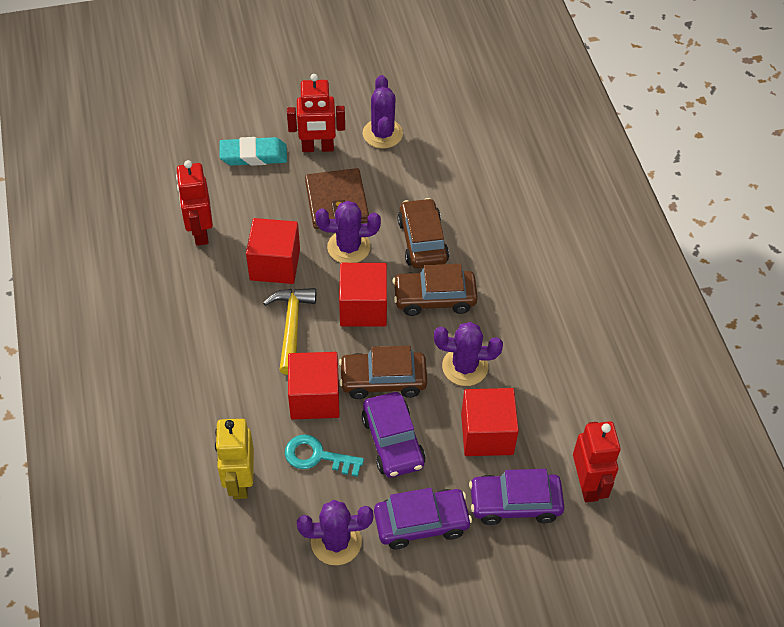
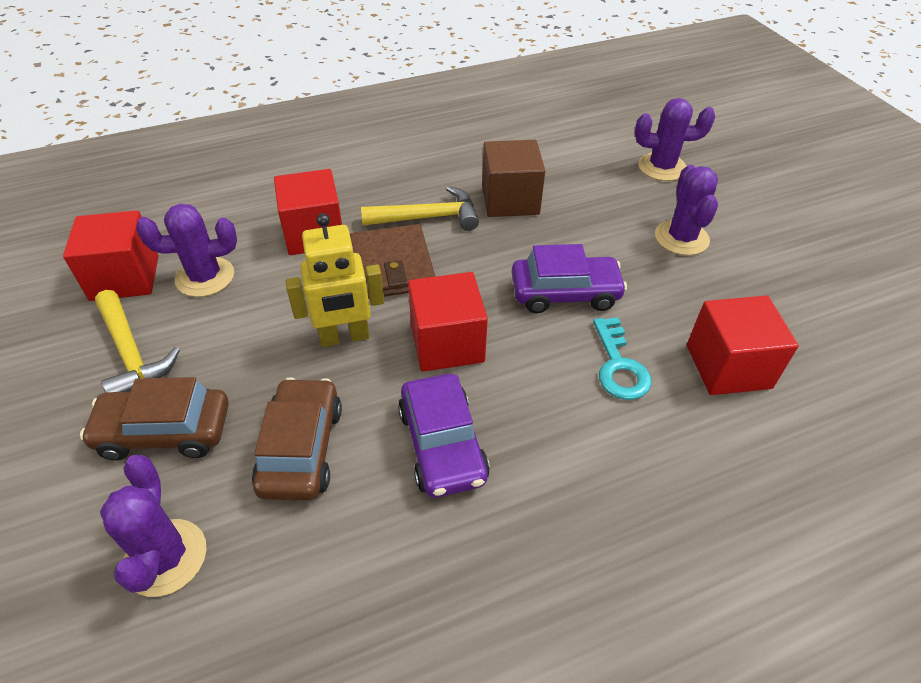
brown car: [339,346,427,399] [393,264,478,316] [397,198,449,268] = 3 -> [80,377,229,460] [252,377,342,501] = 2
brown cube: none = 0 -> [482,140,545,217] = 1
purple car: [361,392,426,477] [374,488,472,550] [469,469,564,525] = 3 -> [398,374,490,498] [512,244,627,313] = 2
red robot: [176,160,213,246] [287,74,345,152] [573,421,621,502] = 3 -> none = 0
turquoise eraser: [220,137,287,166] = 1 -> none = 0
yellow hammer: [263,288,316,375] = 1 -> [95,290,180,393] [361,186,479,231] = 2

